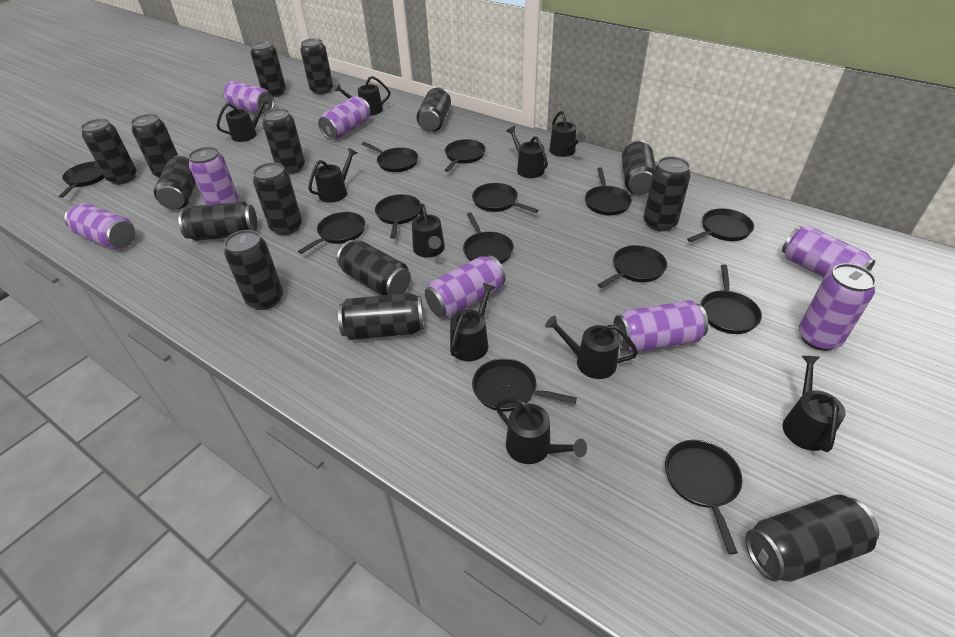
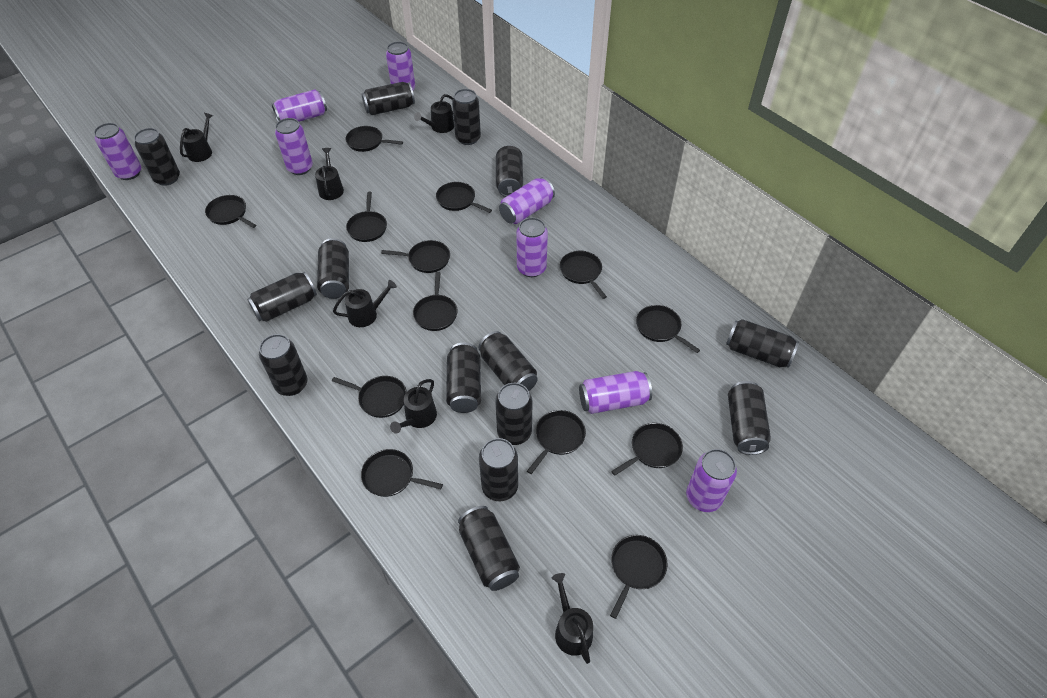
black can: [81,119,137,185] [131,114,178,178] [154,155,196,209] [178,202,257,241] [224,230,283,310] [251,41,286,97] [253,162,302,235] [262,108,305,174] [300,38,333,95] [337,240,411,295] [338,293,424,340] [417,87,451,132] [622,140,656,195] [644,157,691,231] [746,494,879,582] = 15 -> [134,128,180,186] [247,272,317,322] [259,334,307,396] [317,238,349,299] [362,82,415,115] [446,343,481,413] [452,89,481,145] [458,506,520,591] [478,331,538,391] [479,438,518,501] [495,383,533,445] [496,145,523,197] [726,319,799,368] [728,381,771,455] = 14
black watering can: [217,97,269,142] [308,148,357,203] [335,76,390,115] [412,204,445,258] [450,283,496,361] [496,398,587,464] [507,126,548,178] [545,316,638,379] [549,111,586,157] [783,356,846,452] = 10 -> [180,113,213,162] [315,148,344,200] [333,280,397,327] [390,379,437,434] [414,94,454,133] [552,573,593,664] = 6

